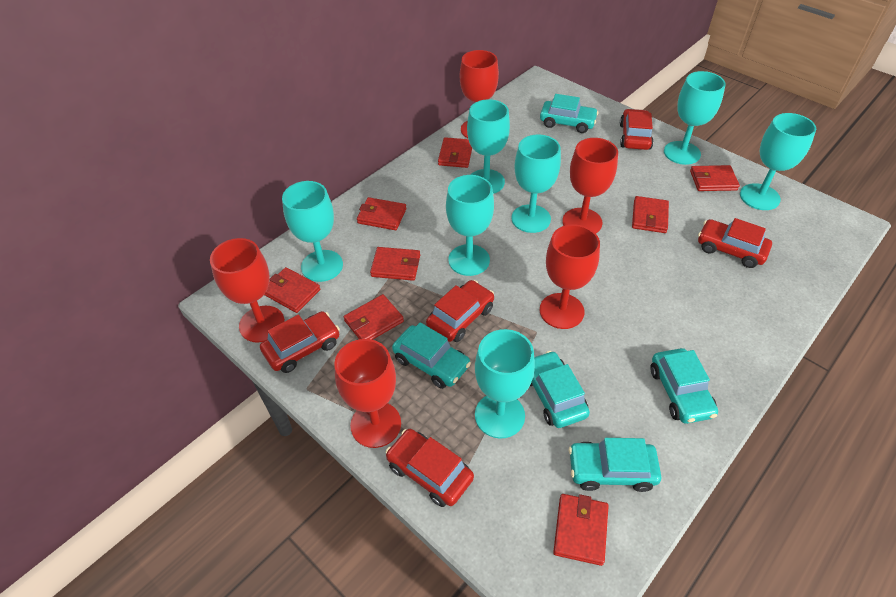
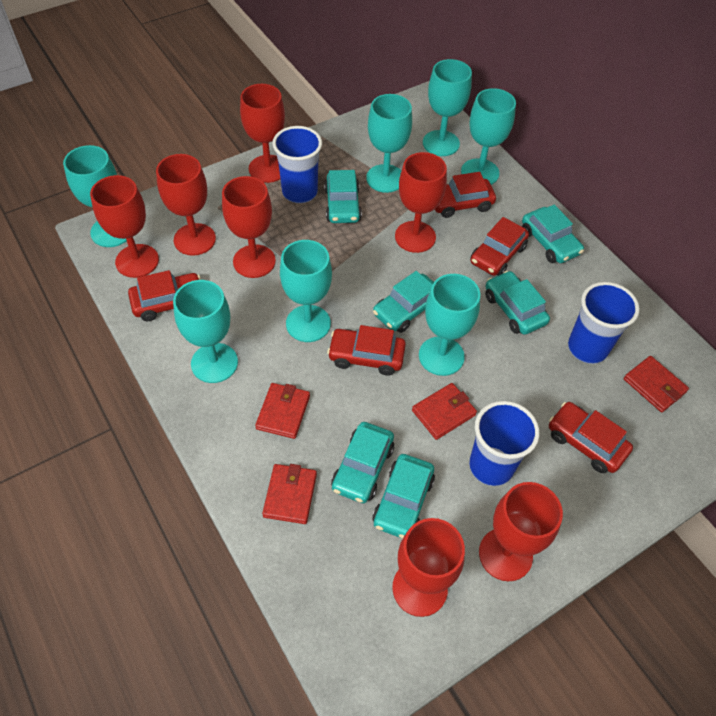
blue cup: none = 0 -> [272,126,322,203] [469,401,540,486] [568,282,640,364] = 3
red goblet: [210,238,285,343] [334,339,401,448] [460,50,499,138] [539,224,600,329] [562,138,618,233] = 5 -> [90,175,159,278] [156,154,216,256] [222,176,276,278] [240,84,285,183] [392,518,465,617] [395,152,447,253] [479,482,563,581] = 7
red wallet: [264,267,320,313] [344,294,404,340] [357,197,406,230] [370,247,420,281] [438,137,472,168] [553,494,609,566] [632,196,669,233] [690,165,740,191] = 8 -> [255,383,310,439] [262,464,317,524] [412,383,477,440] [624,356,689,412] = 4
turquoise car: [392,323,471,389] [530,351,590,428] [540,94,599,133] [569,438,661,492] [650,348,718,424] = 5 -> [324,170,362,223] [331,422,394,503] [372,454,435,539] [373,271,434,333] [485,271,550,335] [522,205,584,263] = 6

